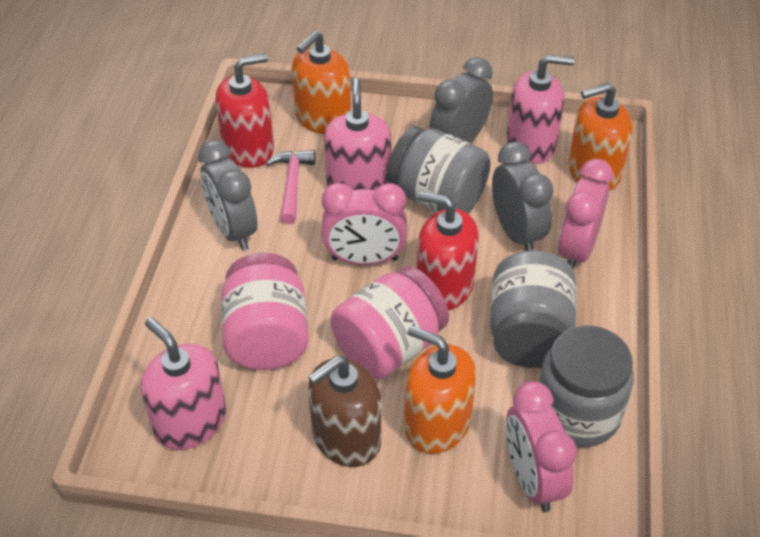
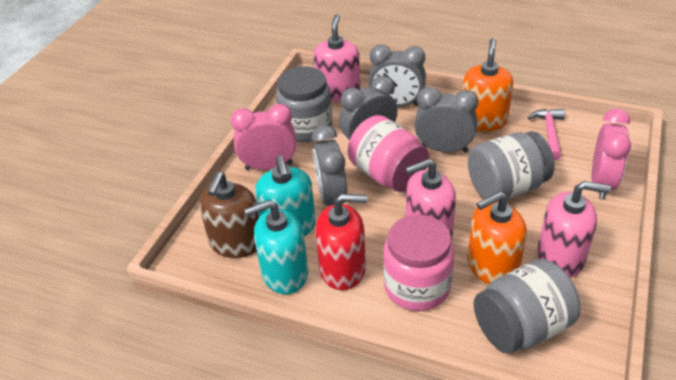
grey clock: [198,140,258,250] [430,57,493,143] [492,142,553,251] = 3 -> [312,125,347,206] [339,76,398,140] [368,44,426,106] [414,87,478,152] = 4
orange soap dispenser: [292,31,351,134] [405,325,476,454] [568,82,633,190] = 3 -> [462,38,513,131] [467,191,527,284] = 2
pink clock: [321,183,407,265] [506,381,577,512] [558,159,613,269] = 3 -> [231,104,296,170] [591,108,631,199] = 2
red soap dispenser: [215,54,274,168] [417,191,479,310] = 2 -> [315,194,367,290] = 1
turquoise soap dispenser: none = 0 -> [244,200,308,294] [255,156,316,237] = 2

